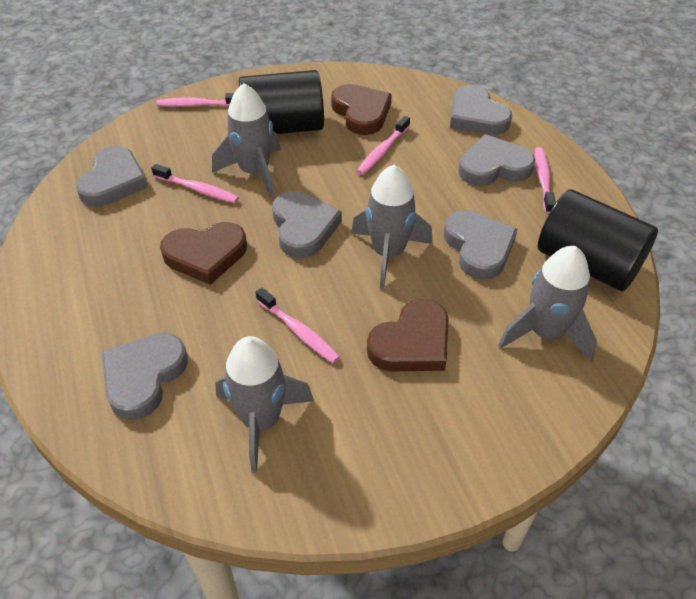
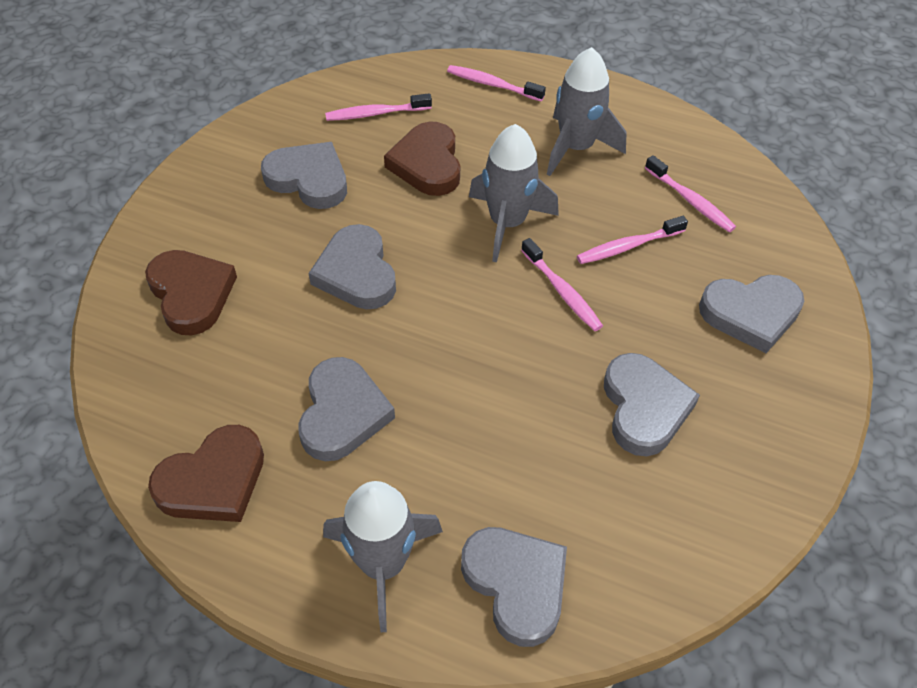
black cylinder: [239,70,324,134] [538,189,658,291] = 2 -> none = 0
grey rocket: [212,83,281,198] [215,336,314,473] [351,165,433,289] [498,246,597,362] = 4 -> [323,481,443,632] [469,124,559,262] [547,47,627,176] = 3

